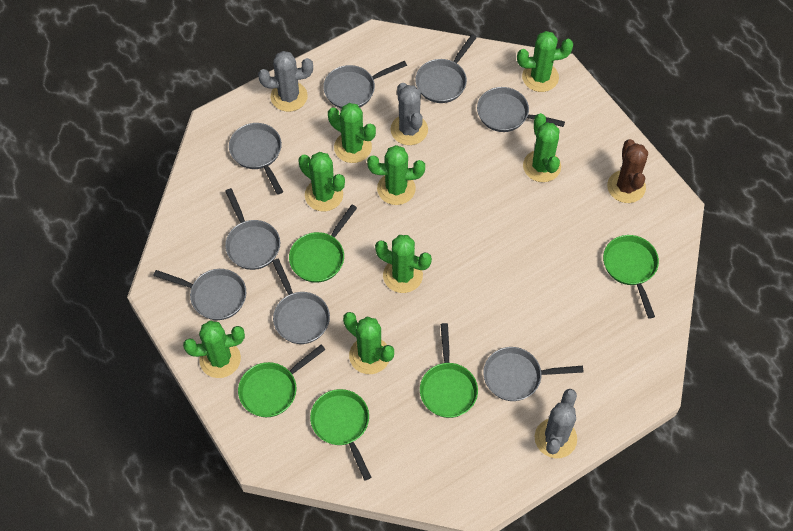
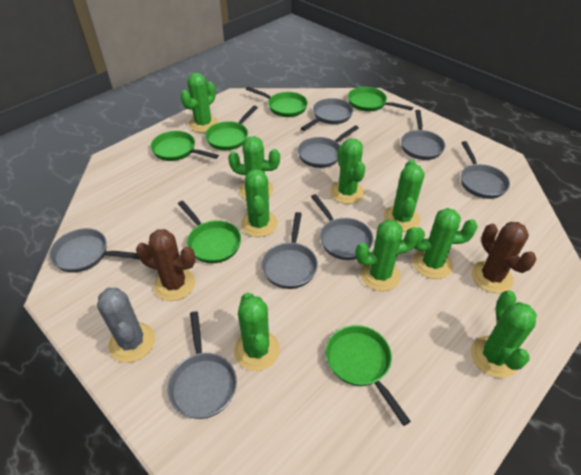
brown cactus: [607,139,648,203] = 1 -> [136,229,196,301] [471,222,536,293] = 2
green cactus: [183,320,245,378] [299,152,345,211] [328,103,376,163] [343,312,394,374] [367,145,425,205] [375,235,432,293] [517,31,573,92] [523,113,561,182] = 8 -> [180,73,218,133] [228,136,280,199] [234,292,280,371] [241,169,278,237] [330,138,365,204] [355,220,420,291] [383,160,425,231] [413,208,478,279] [471,290,537,378] = 9
green pan: [238,344,326,417] [289,205,357,283] [310,389,371,481] [420,323,478,418] [603,235,659,319] = 5 -> [150,131,219,161] [178,201,241,263] [205,106,258,150] [246,87,308,117] [326,325,411,426] [348,87,413,112] = 6
grey cactus: [258,51,313,112] [391,83,428,145] [535,389,577,458] = 3 -> [97,287,155,363] = 1

